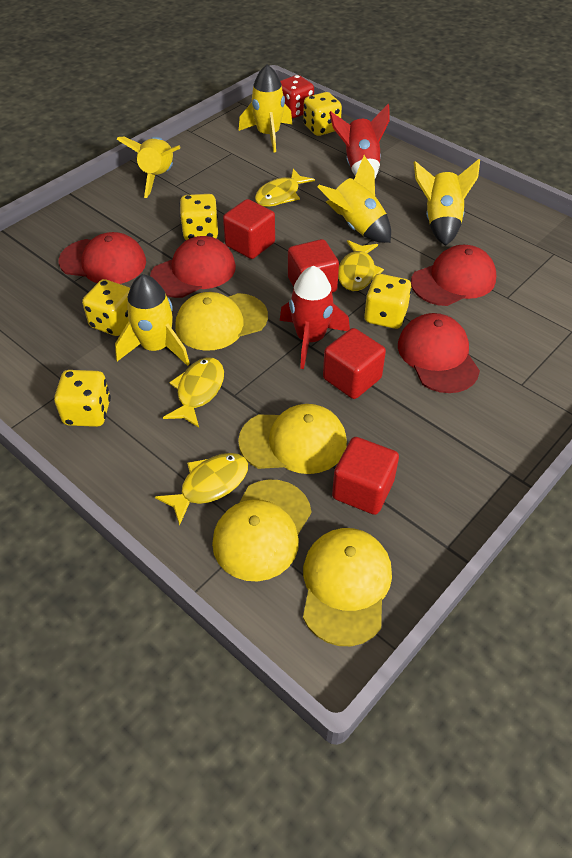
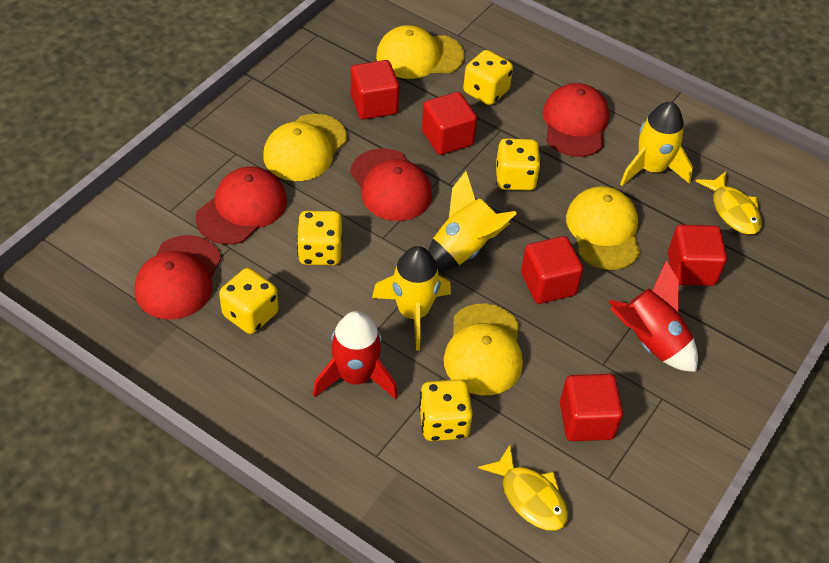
red cube: [223,199,275,259] [288,239,339,293] [323,328,386,399] [332,437,399,515] = 4 -> [351,60,399,119] [422,92,477,155] [521,236,583,304] [560,374,623,441] [668,225,727,286] = 5
red dice: [280,75,314,118] = 1 -> none = 0
yellow fish: [155,453,248,526] [163,357,224,428] [255,169,315,207] [338,240,384,291] = 4 -> [478,445,568,531] [696,172,762,235] = 2
yellow rocket: [115,274,190,366] [117,137,181,198] [239,64,292,152] [317,155,391,243] [414,159,480,246] = 5 -> [372,246,451,351] [428,171,517,272] [620,102,693,186] = 3

